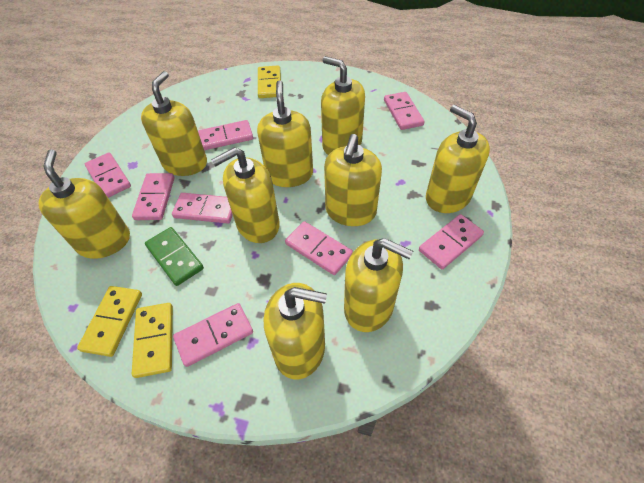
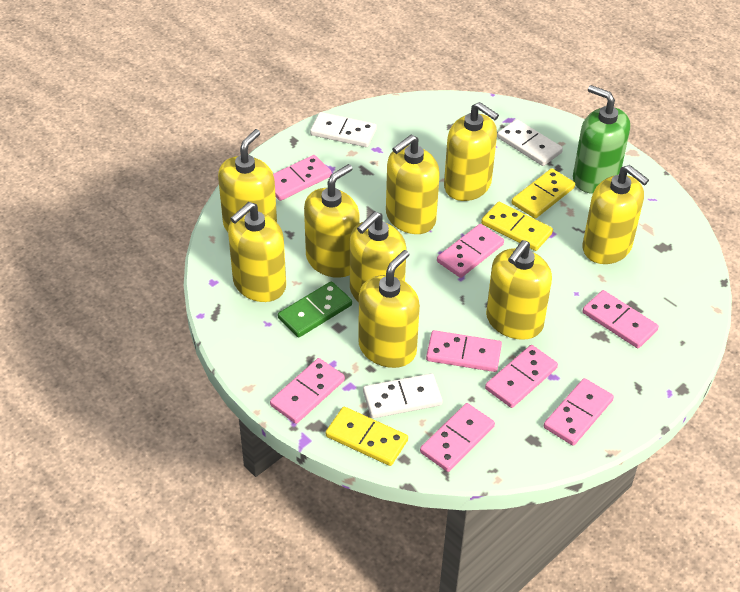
green soap dispenser: none = 0 -> [573,85,630,194] = 1
white domino: none = 0 -> [310,112,377,147] [363,373,442,418] [497,119,563,166] = 3

